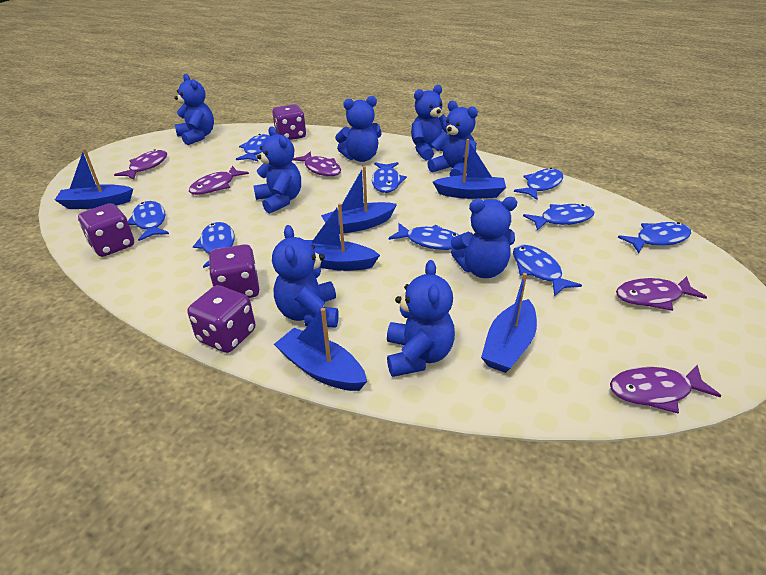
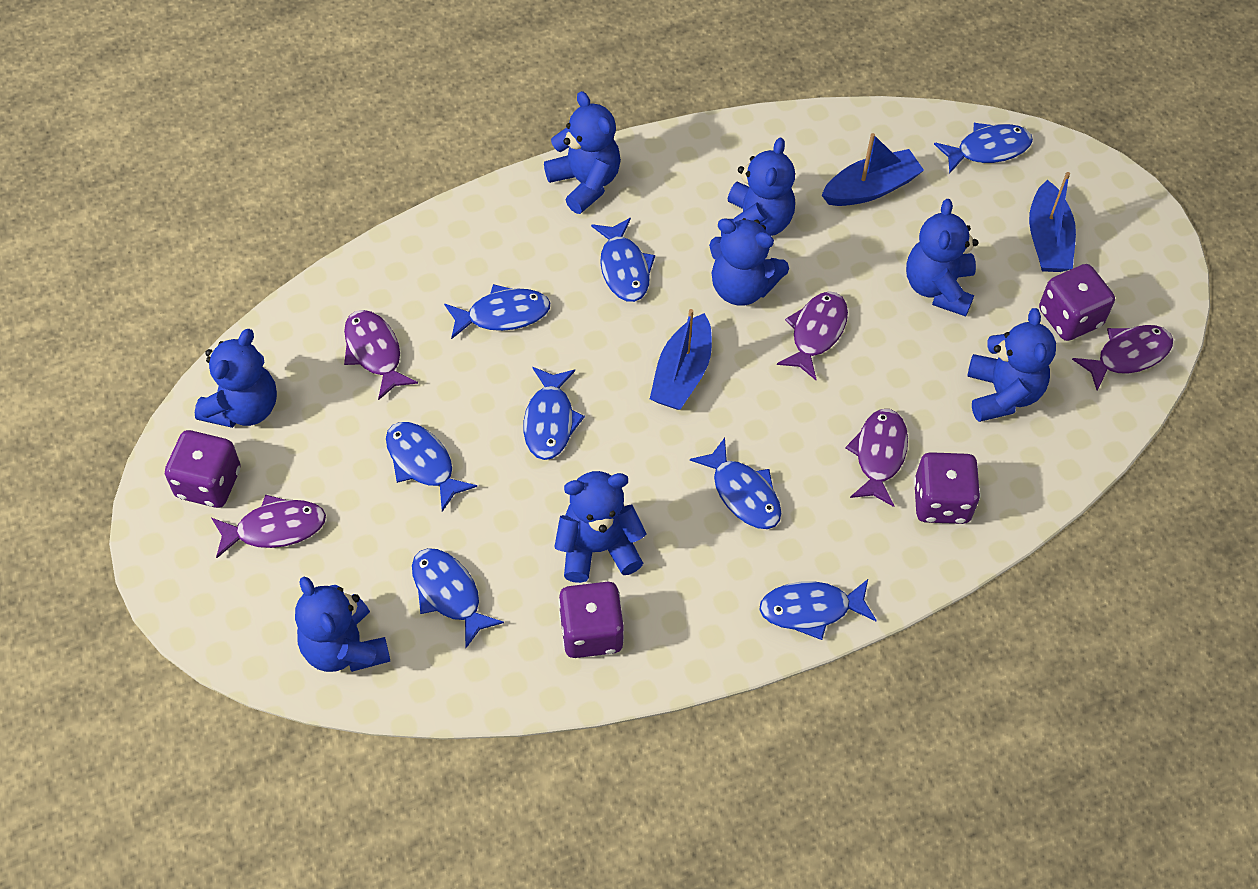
blue boat: [55,148,133,209] [274,308,367,391] [306,203,380,271] [321,166,397,234] [433,139,506,199] [481,273,537,373] = 6 -> [650,309,712,410] [821,133,924,206] [1029,172,1076,272] = 3
blue fish: [128,201,169,241] [193,222,235,268] [236,134,269,162] [372,162,407,193] [388,223,459,250] [513,245,582,296] [514,168,563,200] [523,204,595,231] [618,222,691,253] = 9 -> [386,422,477,512] [412,548,504,648] [444,284,551,339] [523,367,585,460] [591,218,655,302] [690,438,781,529] [759,579,877,640] [934,123,1033,174] = 8

